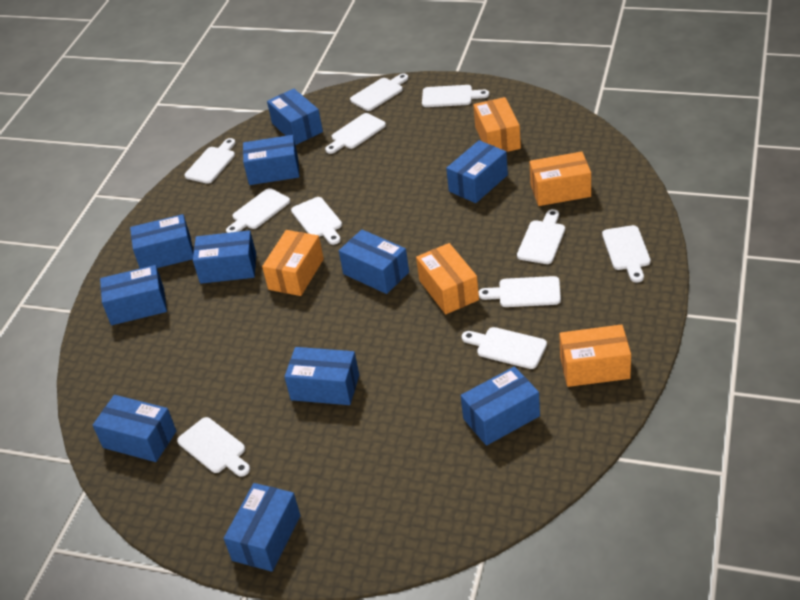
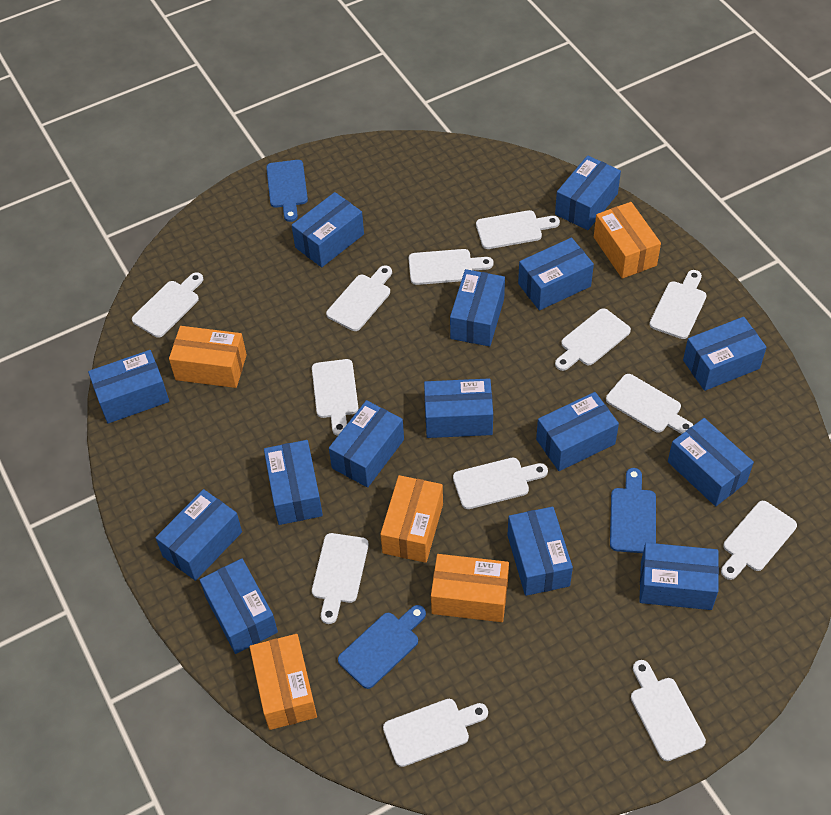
blue box: [93,395,176,462] [100,265,167,325] [130,214,194,268] [193,230,256,284] [224,483,300,572] [243,135,299,185] [267,89,323,145] [284,347,359,405] [339,230,409,294] [446,140,508,203] [461,366,540,446] = 11 -> [88,350,169,424] [155,489,242,581] [200,558,278,654] [264,440,323,525] [292,192,364,267] [329,400,404,488] [424,378,493,438] [450,269,505,346] [507,507,573,596] [518,238,594,310] [536,392,619,471] [555,155,621,230] [639,543,719,610] [668,418,754,506] [683,317,767,391] = 15
blue cutting board: none = 0 -> [266,160,308,222] [338,605,426,689] [610,468,656,553] = 3
white cutting board: [177,417,250,477] [184,138,235,184] [226,188,290,233] [291,197,342,245] [325,113,386,154] [350,73,408,111] [422,85,489,107] [462,327,547,369] [479,276,561,307] [517,209,565,264] [602,225,651,282] = 11 -> [132,272,203,338] [312,359,359,436] [312,533,369,624] [326,265,392,331] [383,699,488,767] [409,249,493,285] [453,458,548,509] [476,210,560,249] [555,308,631,371] [606,374,693,434] [631,660,706,761] [649,270,707,339] [721,501,797,580] = 13

